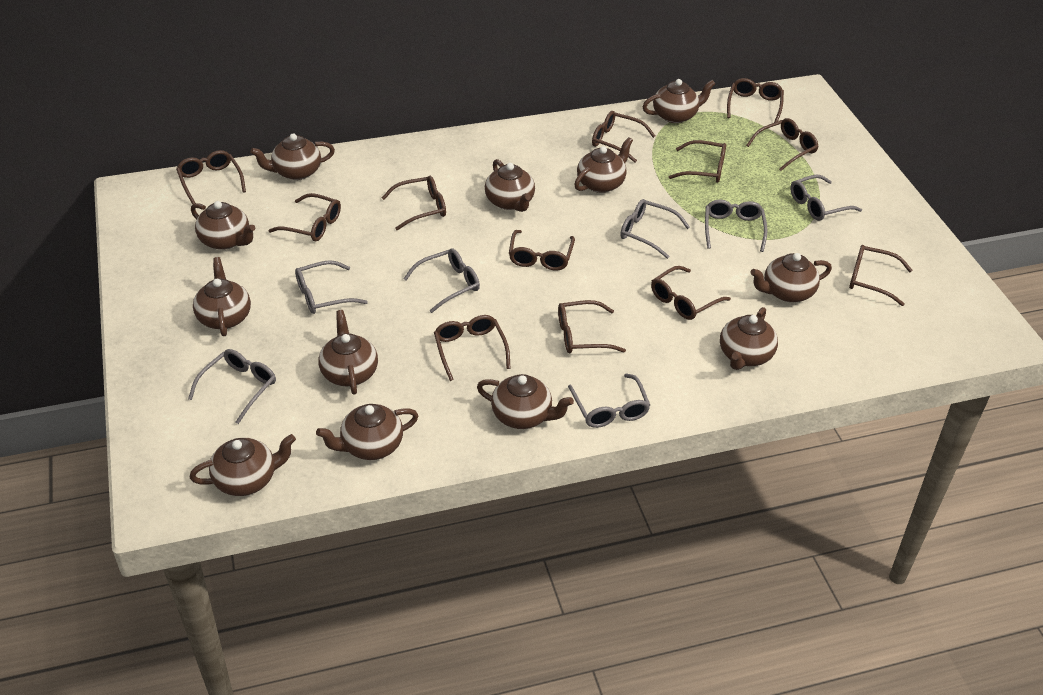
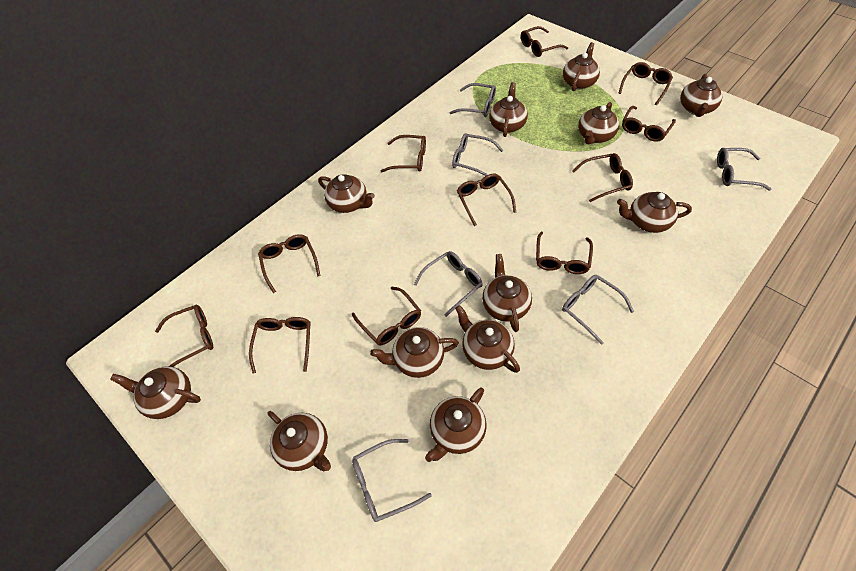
brown glasses: [176,150,246,205] [268,193,341,241] [382,176,446,231] [434,315,511,381] [509,230,575,271] [558,300,626,353] [592,111,655,163] [651,266,731,320] [669,140,726,183] [727,78,784,123] [746,118,819,171] [849,245,912,306] = 12 -> [155,304,213,367] [249,317,311,374] [258,234,320,293] [352,287,421,345] [381,135,426,172] [457,174,516,226] [521,26,568,57] [536,232,593,274] [572,153,633,202] [618,62,673,105] [622,106,676,142] = 11
grey glasses: [188,349,276,424] [295,260,368,314] [403,248,480,313] [568,373,650,428] [620,199,690,259] [705,200,767,252] [790,174,862,221] = 7 -> [352,439,432,522] [414,251,483,317] [449,83,496,117] [452,133,503,176] [562,275,634,345] [717,148,771,191] = 6

